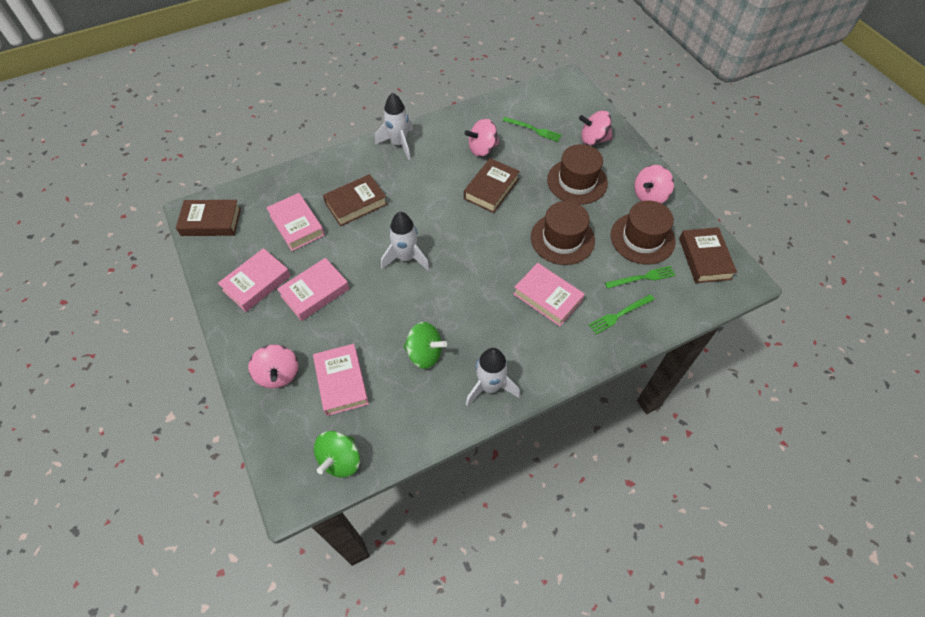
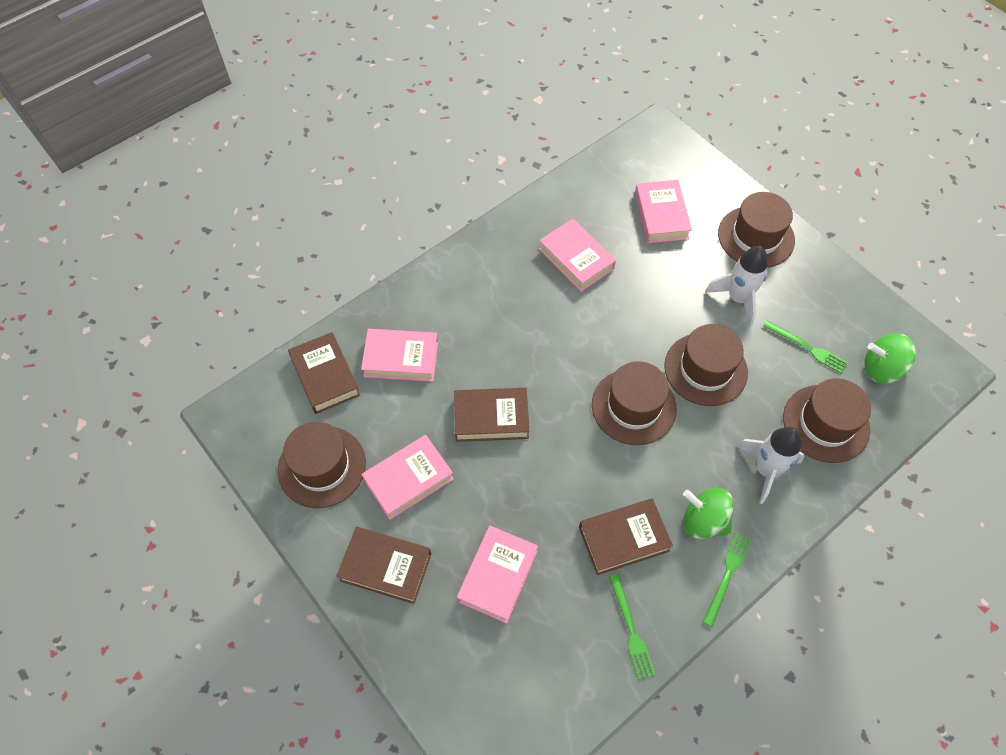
brown hat: [531,201,595,265] [547,144,608,204] [611,201,676,264] = 3 -> [278,422,366,508] [592,361,677,445] [664,324,748,406] [718,192,795,268] [783,378,871,463] = 5
pink spinning top: [248,344,299,388] [465,119,500,157] [579,111,613,145] [634,165,674,204] = 4 -> none = 0
white rocket: [375,93,413,160] [381,212,430,271] [466,348,520,406] = 3 -> [705,246,768,326] [737,427,804,504] = 2

